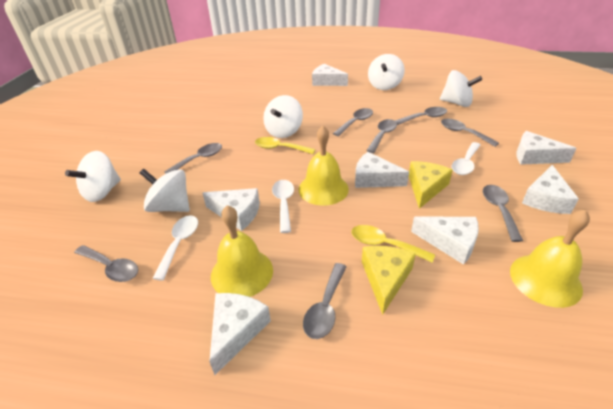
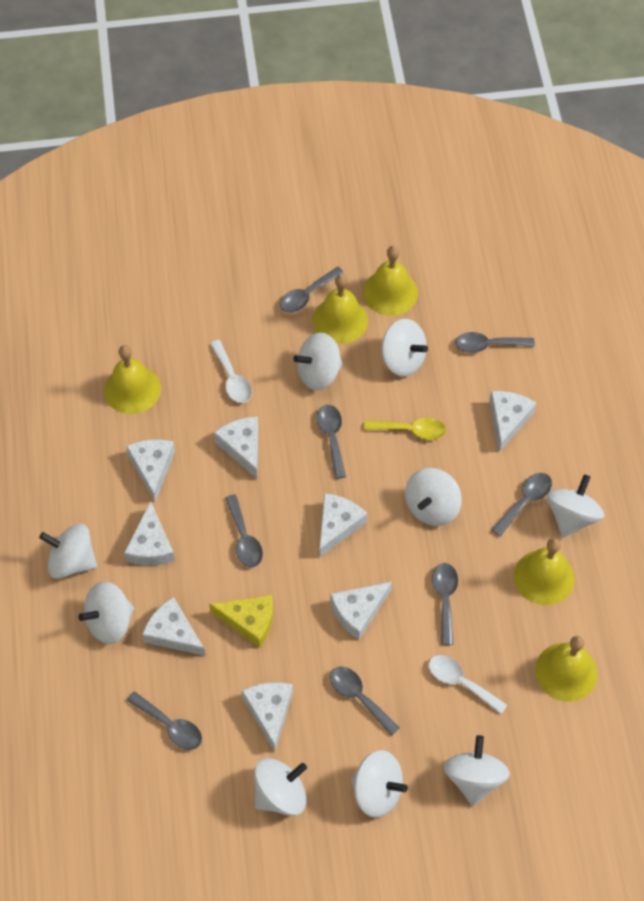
white cheese: [203,188,260,231] [209,293,271,375] [312,64,348,86] [355,152,409,188] [411,216,479,265] [516,131,577,165] [522,165,579,214] = 7 -> [124,501,175,566] [126,439,175,502] [142,597,205,656] [214,417,258,478] [242,682,293,751] [319,493,367,558] [330,582,392,640] [489,391,536,452] = 8
white spinning top: [65,151,121,202] [140,169,190,212] [263,95,303,138] [368,54,405,90] [440,70,482,107] = 5 -> [39,523,97,579] [78,581,134,644] [254,758,307,816] [293,332,343,390] [351,750,408,818] [382,319,428,376] [405,468,462,526] [443,735,510,806] [547,474,604,537] = 9
white spoon: [153,215,198,281] [272,180,294,233] [452,142,481,175] = 3 -> [210,340,252,403] [429,655,507,714] = 2
yellow bell: [211,205,273,297] [299,126,349,206] [510,209,590,308] = 3 -> [104,345,161,414] [313,274,368,344] [363,246,418,316] [514,538,575,605] [535,636,598,702] = 5
yellow cheese: [362,246,416,315] [409,161,453,209] = 2 -> [209,595,273,648] = 1
yellow spoon: [255,137,316,154] [351,225,435,262] = 2 -> [364,418,446,440] = 1

